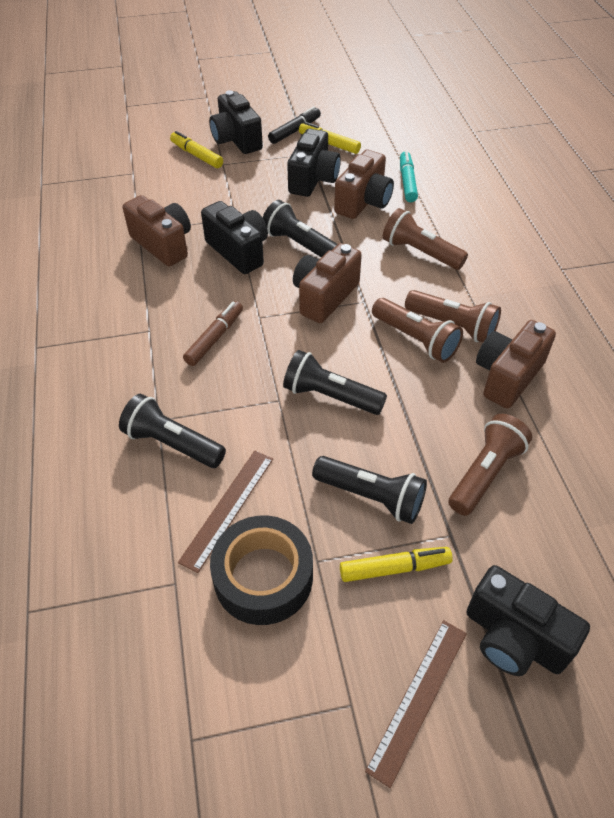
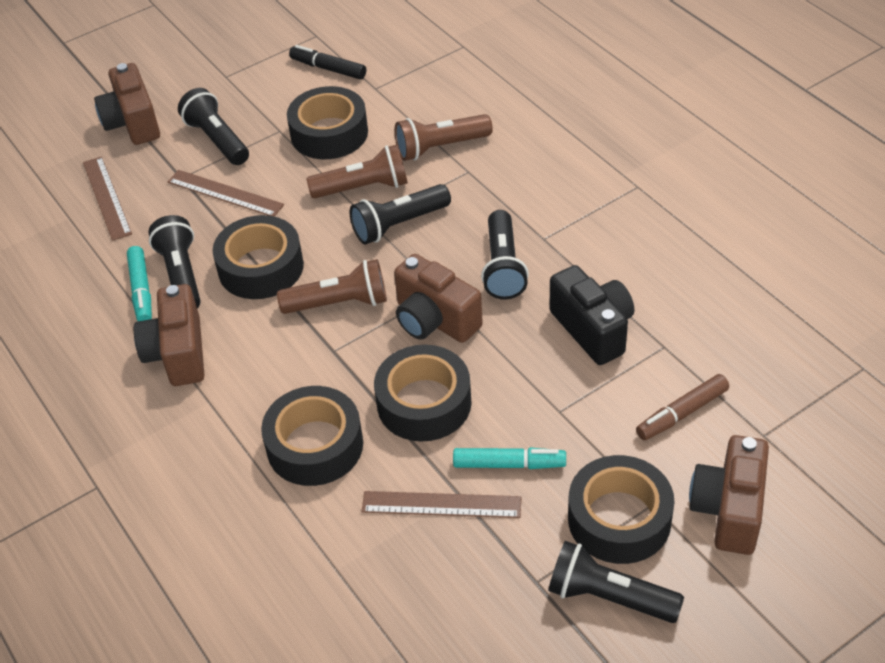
black camera: [201,201,268,274] [209,90,263,154] [287,129,341,197] [466,565,590,676] = 4 -> [549,265,634,365] = 1
black flashlight: [119,394,226,468] [263,200,337,257] [283,350,387,415] [312,456,427,524] = 4 -> [148,215,201,308] [178,88,249,165] [349,184,451,244] [481,210,529,300] [548,541,684,623] = 5
black tape: [210,515,313,625] = 1 -> [213,215,304,299] [261,386,363,486] [287,86,368,159] [374,345,472,442] [568,455,675,564] = 5
brown flashlight: [372,298,463,363] [383,208,468,270] [405,290,501,342] [448,414,532,516] = 4 -> [277,259,387,314] [306,144,408,198] [395,114,493,161] = 3
brown ruler: [178,450,273,573] [365,620,467,788] = 2 -> [83,156,132,241] [168,170,284,217] [362,491,521,518] = 3
turquoise marker: [400,151,418,202] = 1 -> [127,246,152,321] [453,447,566,469] = 2
yellow marker: [170,131,223,168] [299,122,361,154] [340,547,453,582] = 3 -> none = 0

